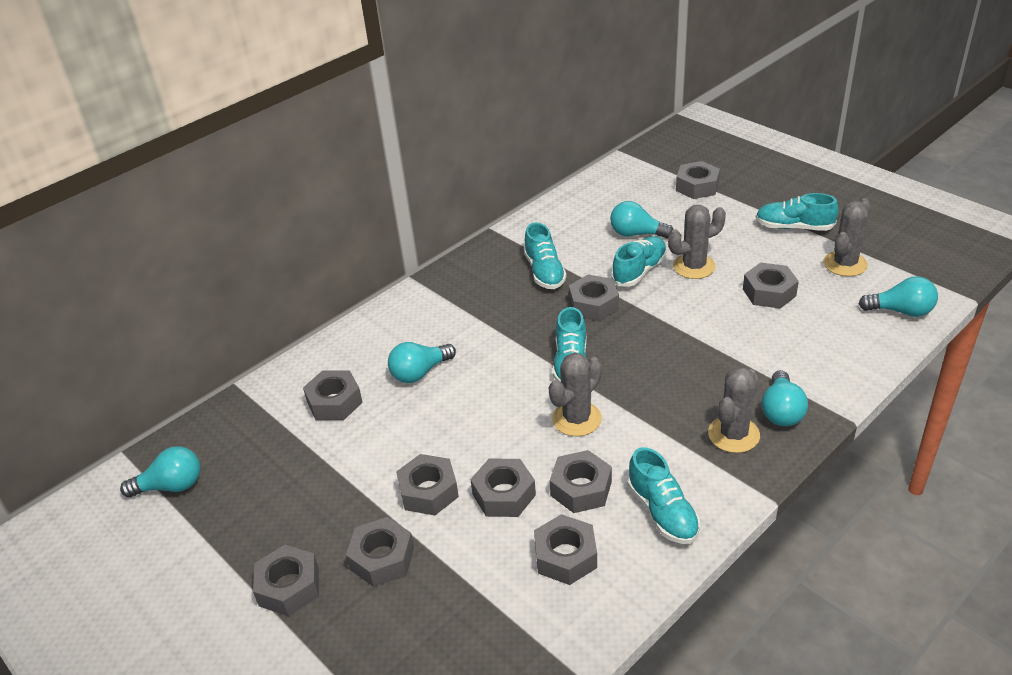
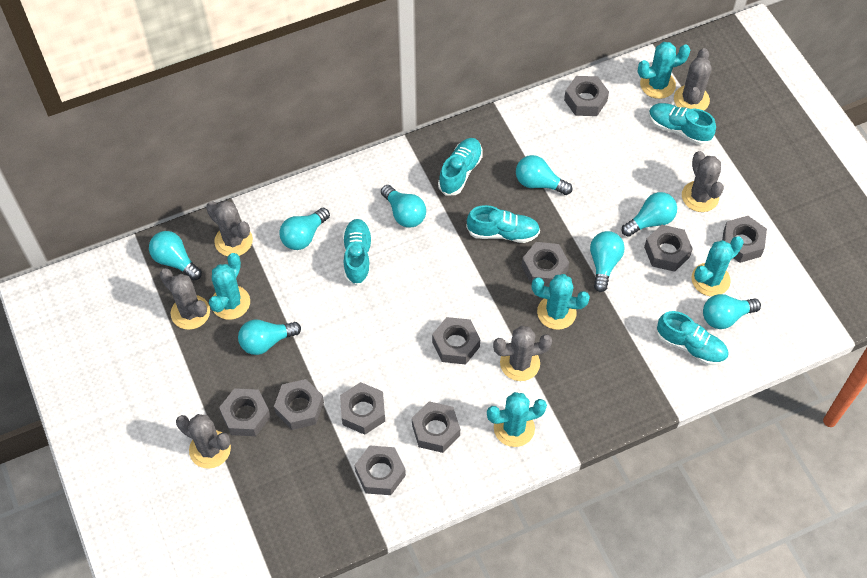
grey cactus: [549,353,602,436] [668,205,726,279] [708,367,760,453] [823,198,871,276] = 4 -> [160,268,210,330] [176,414,231,469] [206,201,253,256] [493,326,552,381] [674,48,712,110] [682,151,724,212] = 6
turquoise cactus: none = 0 -> [209,253,250,320] [487,392,547,447] [532,274,590,330] [638,42,691,99] [692,236,744,296] = 5
turquoise light bulb: [120,446,201,498] [388,342,456,383] [610,201,674,238] [762,370,808,426] [859,276,938,317] = 5 -> [149,231,202,281] [238,320,301,355] [279,208,330,250] [381,185,426,228] [516,155,572,195] [590,231,625,292] [622,192,677,237] [703,294,761,329] = 8

